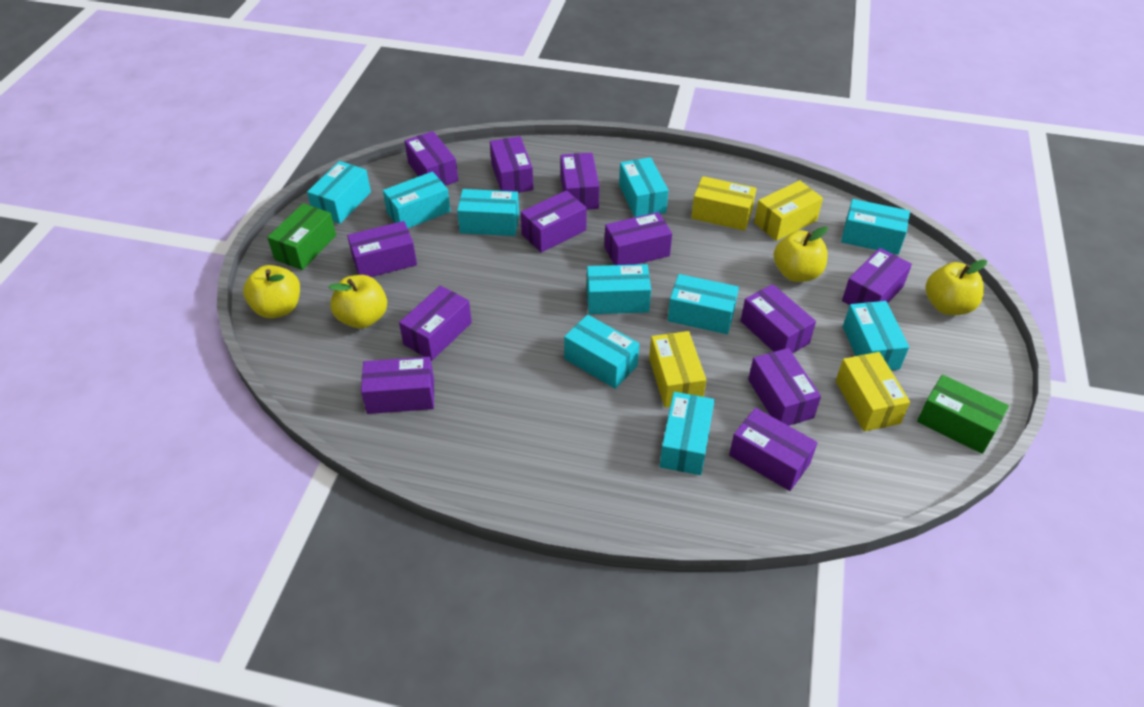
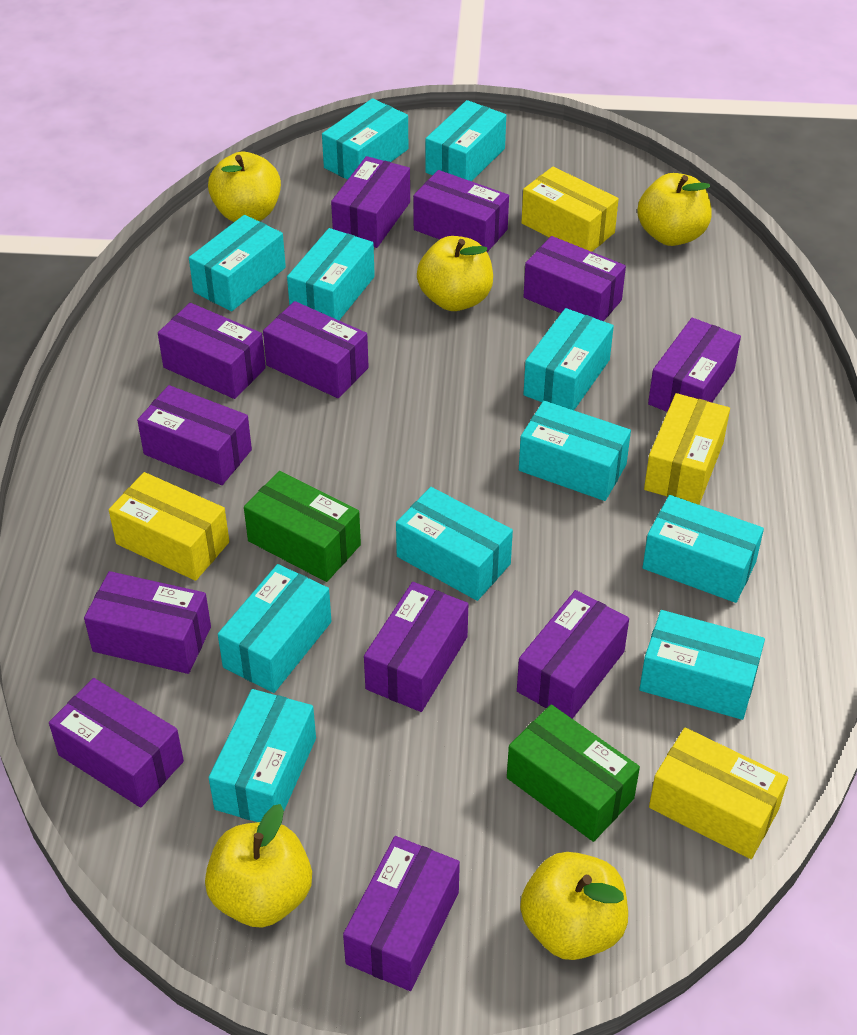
turquoise box: [307,161,371,224] [383,172,451,228] [457,189,519,236] [564,315,639,389] [587,264,651,314] [619,157,668,217] [660,392,715,475] [668,274,739,334] [841,199,910,255] [843,301,909,370] = 10 -> [189,215,286,311] [209,689,316,822] [218,564,331,693] [287,228,375,320] [322,98,408,180] [396,487,513,601] [425,100,506,181] [519,401,631,501] [523,308,614,410] [639,610,765,720] [642,495,764,603] = 11
yellow apple: [243,265,300,319] [328,275,387,329] [774,226,828,282] [925,260,987,315] = 4 -> [205,804,312,928] [208,152,281,222] [417,236,493,311] [520,852,628,960] [637,173,712,246] = 5

